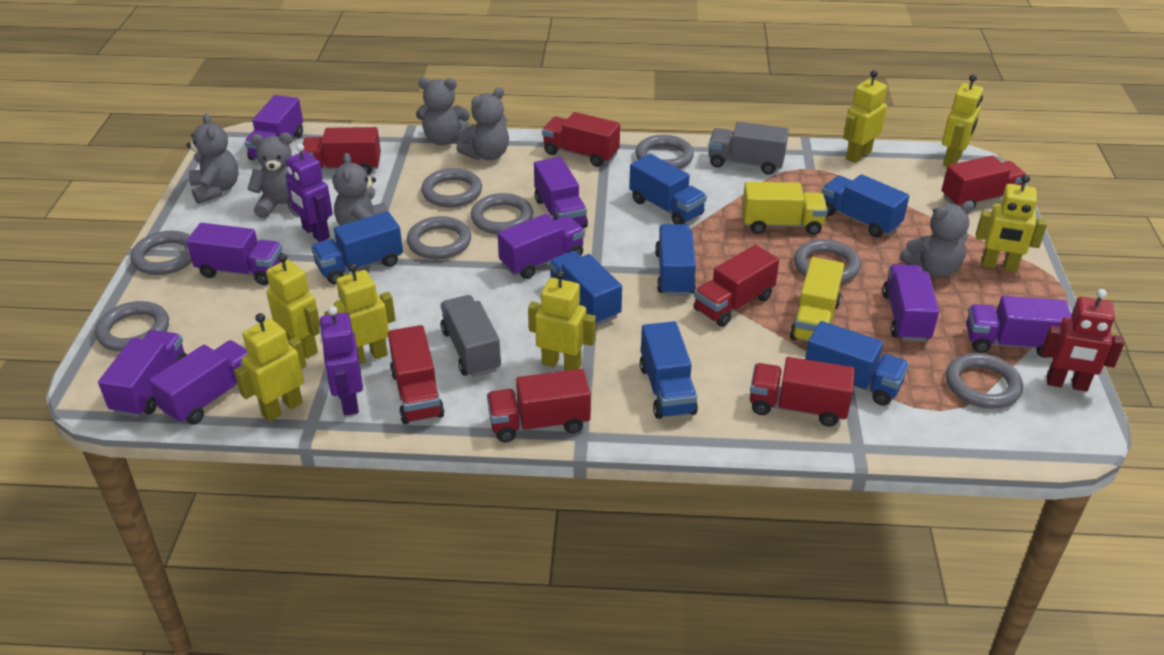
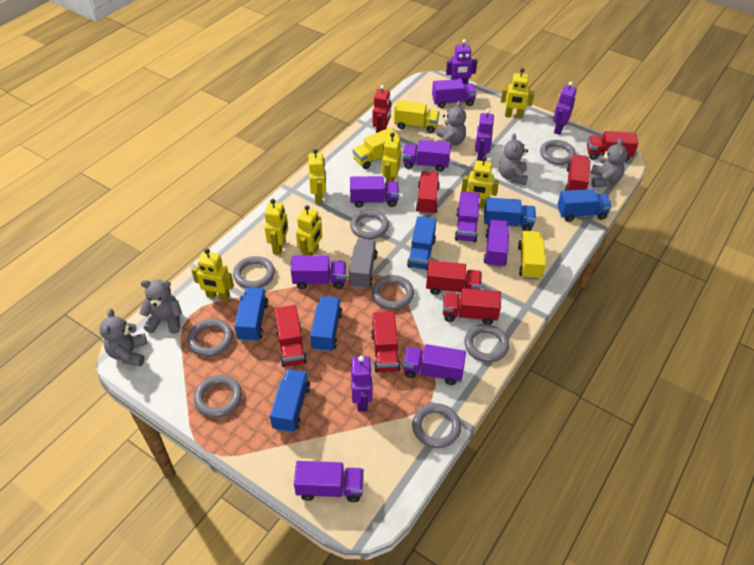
blue truck: [311,211,403,284] [549,251,622,326] [629,154,707,224] [640,321,698,419] [655,224,696,296] [805,321,909,406] [822,174,909,237] = 7 -> [234,288,269,342] [270,369,310,433] [310,296,343,352] [407,216,436,270] [484,197,536,231] [557,189,612,222] = 6
grey teddy bear: [186,114,238,204] [248,133,300,218] [333,153,388,225] [416,78,470,145] [457,87,509,160] [900,201,974,278] = 6 -> [100,309,147,366] [139,280,182,334] [437,101,466,148] [499,133,528,185] [591,138,628,187] = 5
grey truck: [441,295,501,377] [708,122,789,175] = 2 -> [349,239,377,289] = 1
purple robot: [286,144,333,242] [319,306,363,416] = 2 -> [351,356,373,412] [446,39,477,84] [475,109,494,161] [553,81,577,135] = 4
yellow truck: [742,182,828,235] [790,257,844,342] = 2 -> [352,128,399,169] [394,100,439,133] [518,231,546,280] = 3

